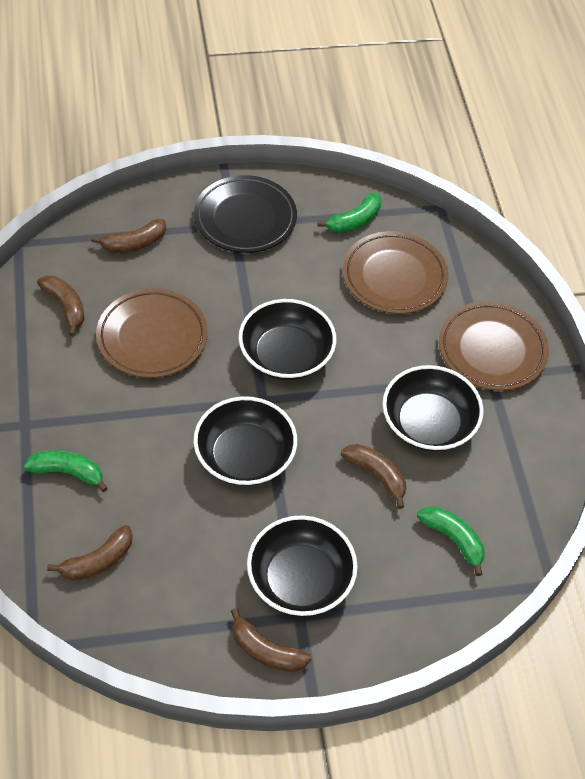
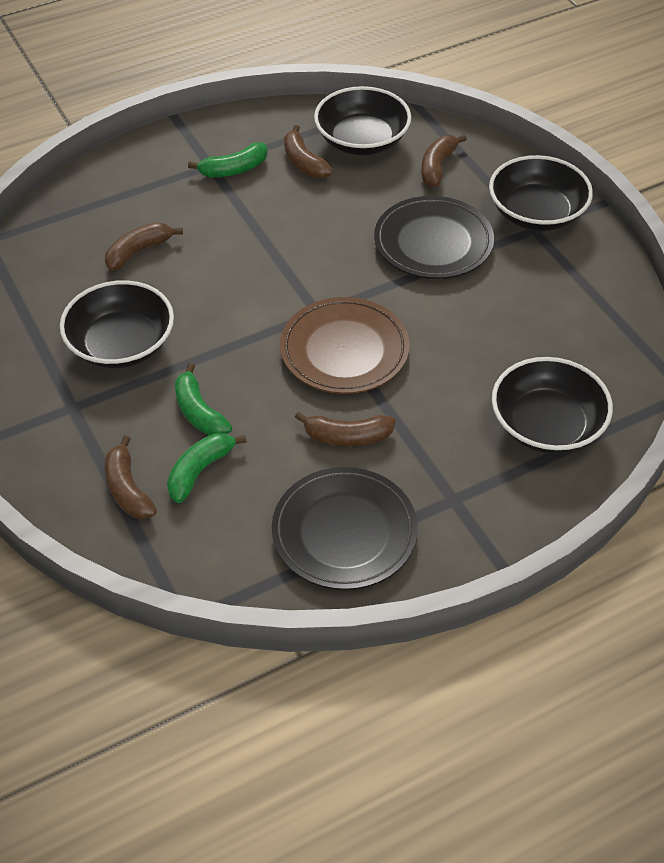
black plate: [194,175,297,253] = 1 -> [272,467,418,590] [374,196,494,279] = 2
brown plate: [96,289,208,378] [342,231,448,314] [439,301,549,391] = 3 -> [280,297,410,394] = 1

